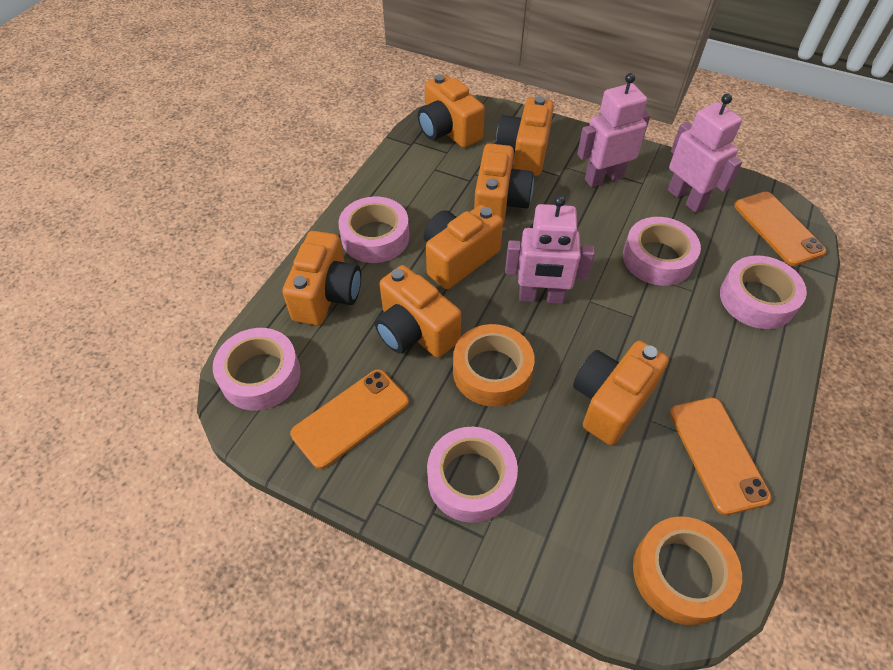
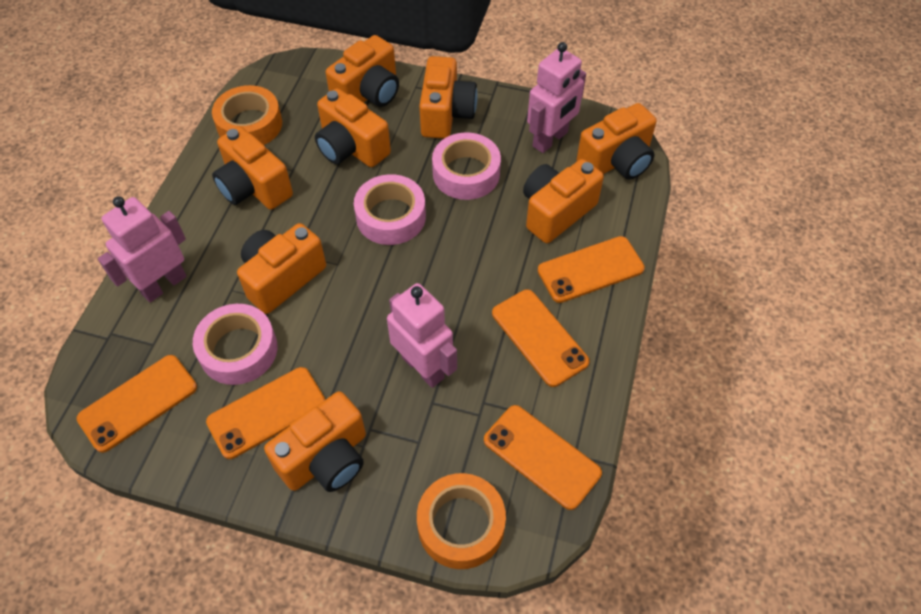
orange camera: [282,231,361,325] [375,265,461,358] [418,74,485,148] [424,205,503,289] [474,144,534,224] [496,96,554,176] [573,341,669,445] = 7 -> [212,126,293,210] [237,223,326,314] [264,391,366,492] [315,88,391,167] [326,35,399,107] [419,56,478,139] [523,159,604,243] [577,103,657,180] = 8
orange phone: [290,369,409,469] [670,398,772,515] [734,192,826,266] = 3 -> [77,355,197,453] [206,367,325,459] [484,405,602,510] [492,289,590,387] [538,236,645,303] = 5
pink tape: [213,328,301,410] [338,196,409,263] [427,427,518,523] [623,217,701,286] [720,255,807,329] = 5 -> [193,304,277,385] [354,174,426,245] [432,132,501,200] = 3

